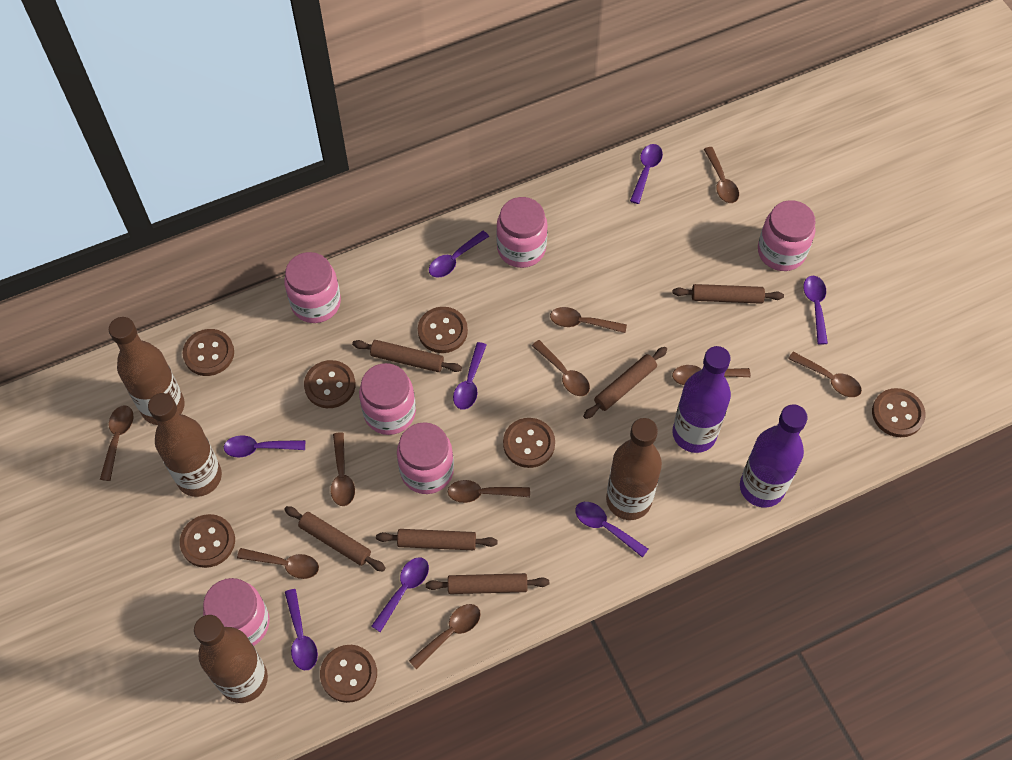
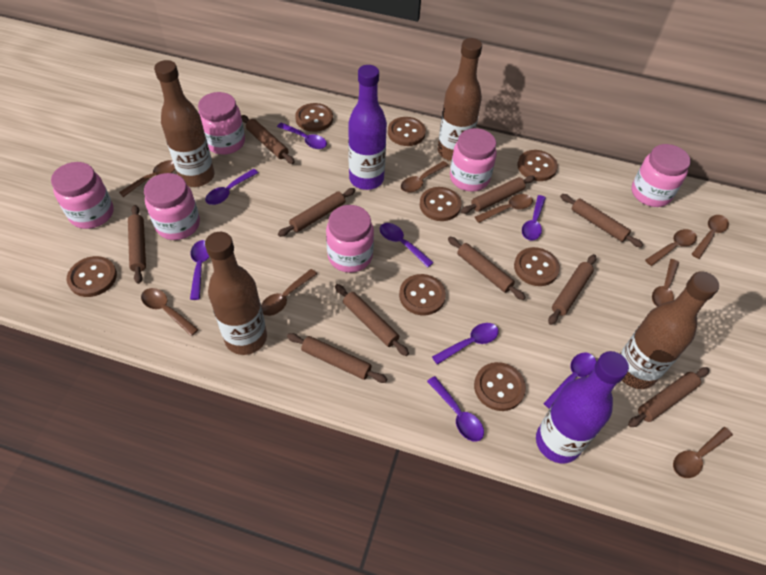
brown button: [180,514,235,568] [183,329,234,376] [304,360,355,408] [320,645,377,703] [418,307,468,353] [503,418,555,468] [872,388,925,437] = 7 -> [66,256,117,297] [295,103,333,132] [388,117,426,146] [399,274,446,315] [420,187,461,221] [474,362,526,411] [514,247,560,286] [517,150,558,181] = 8
brown rolling pin: [284,506,386,571] [352,340,462,372] [376,529,498,550] [426,573,549,594] [583,347,667,419] [673,284,784,304] = 6 -> [128,205,146,284] [241,115,295,164] [278,188,356,237] [287,333,387,383] [335,284,409,356] [448,237,526,300] [461,176,535,214] [548,254,596,325] [560,194,643,247] [628,367,709,427] = 10
brown spoon: [100,405,134,481] [237,548,319,579] [331,432,355,506] [409,604,481,669] [448,480,530,503] [532,340,590,396] [550,307,627,333] [672,365,751,385] [704,147,739,203] [788,352,862,397] = 10 -> [119,160,176,197] [141,288,199,336] [261,269,317,316] [401,161,449,193] [475,194,533,223] [645,229,697,266] [652,259,679,307] [673,427,733,478] [692,215,729,259] = 9

